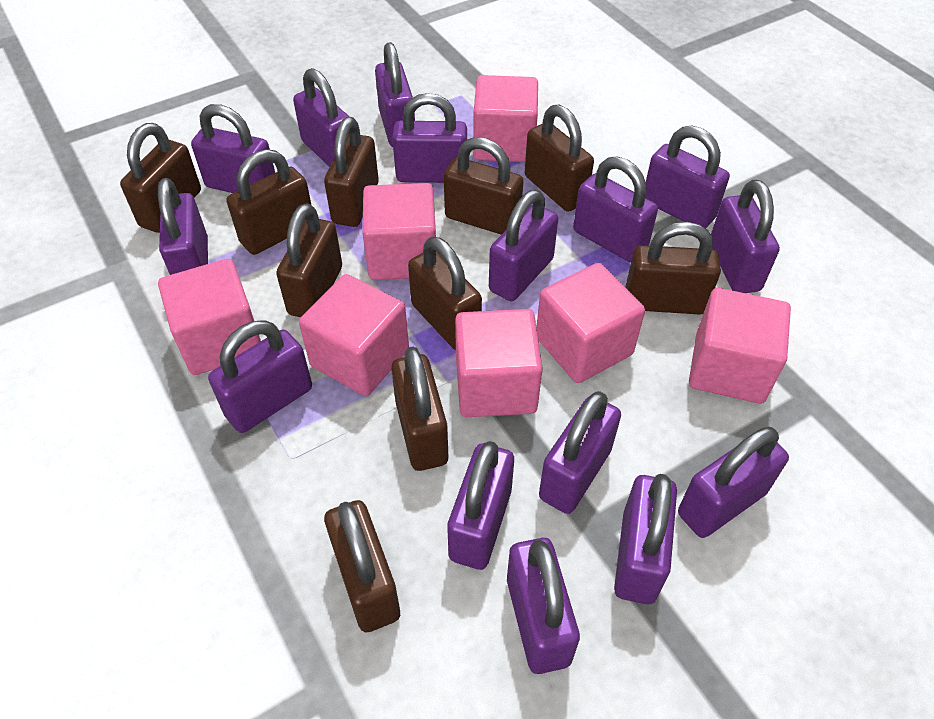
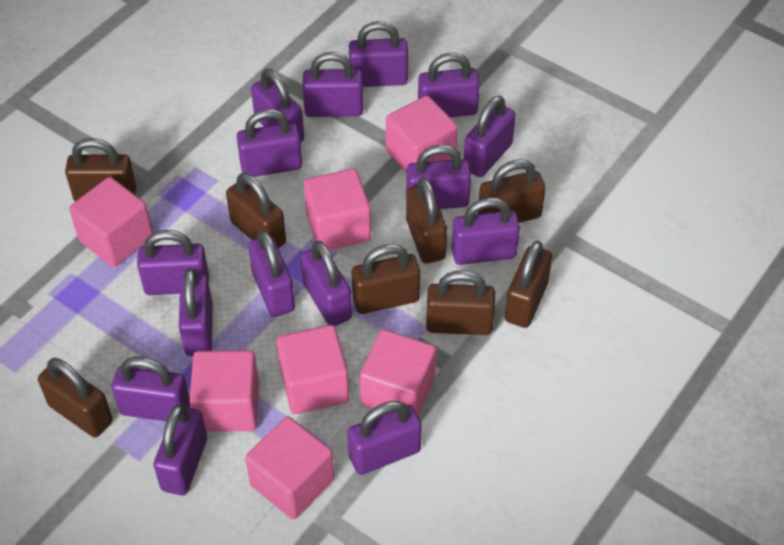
brown padlock: [120,123,201,233] [227,149,311,255] [276,203,342,317] [324,117,379,227] [324,500,400,632] [391,347,448,471] [408,236,482,350] [444,137,524,235] [525,105,594,212] [625,222,721,315] = 10 -> [38,358,113,438] [65,138,136,202] [226,173,286,248] [352,244,420,314] [406,177,447,264] [426,270,495,335] [478,159,546,223] [505,241,552,328] = 8

